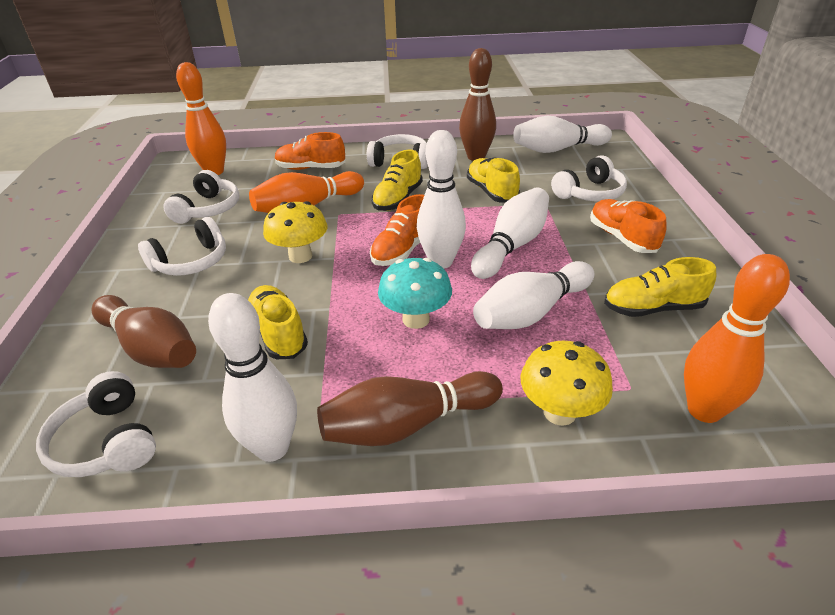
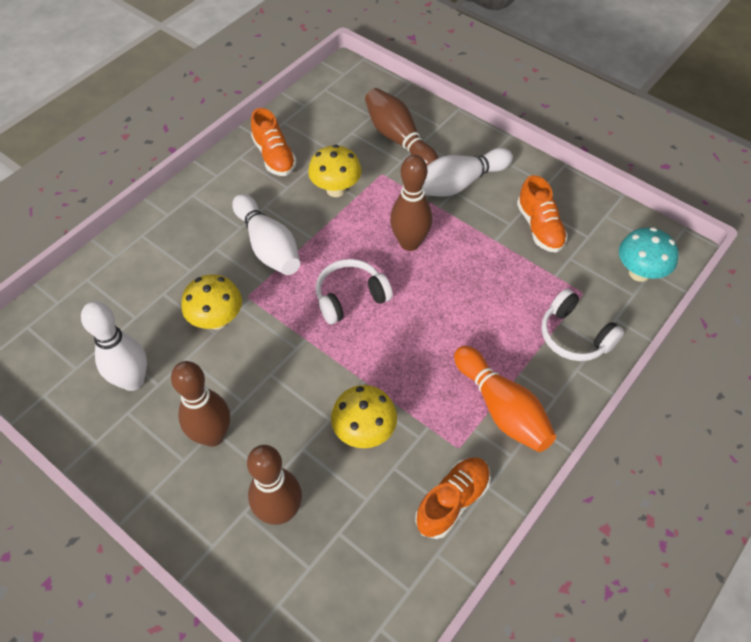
brown bowling pin: [92,295,196,368] [317,371,503,446] [459,48,496,161] = 3 -> [171,361,230,447] [247,445,302,525] [365,88,438,166] [390,155,432,251] = 4
orange bowling pin: [176,62,226,175] [249,171,364,213] [684,254,790,423] = 3 -> [454,346,556,452] = 1
white bowling pin: [208,293,297,462] [417,130,466,269] [471,188,549,279] [473,261,594,329] [513,115,612,153] = 5 -> [81,301,147,391] [232,194,300,275] [423,148,513,197] = 3
white headphones: [36,371,156,477] [138,217,226,276] [163,170,239,224] [367,134,428,169] [551,155,627,201] = 5 -> [316,259,393,324] [541,288,624,361] = 2
yellow mushroom: [263,201,327,263] [521,341,613,426] = 2 -> [181,274,242,330] [308,145,362,197] [331,385,397,448] = 3
yellow shoe: [248,285,308,359] [372,150,423,211] [467,157,520,203] [604,257,716,317] = 4 -> none = 0

